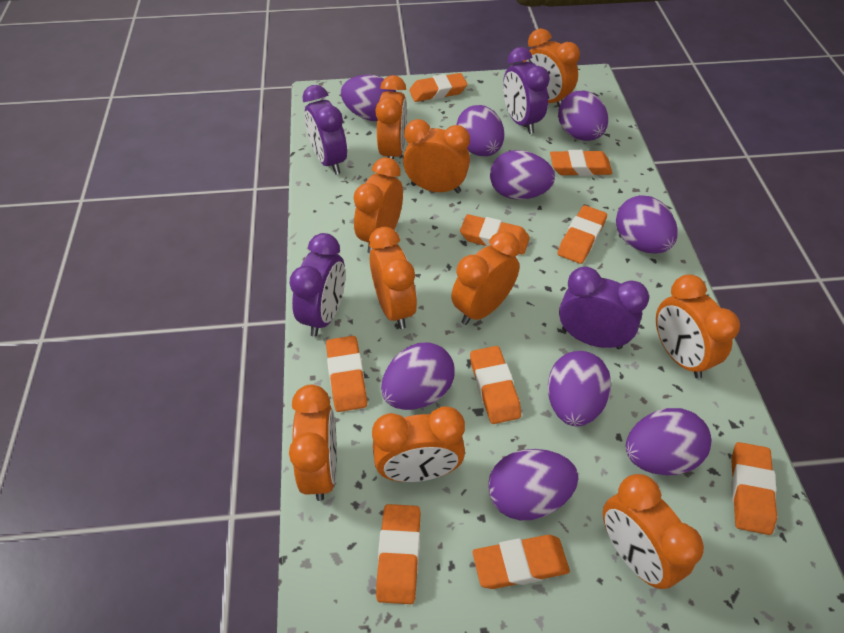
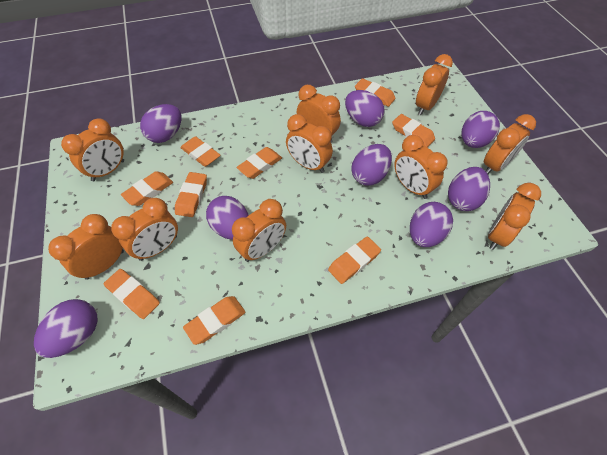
purple clock: [289,233,345,337] [302,85,347,175] [503,47,550,134] [559,267,649,349] = 4 -> none = 0
purple egg: [341,75,396,121] [381,343,455,410] [456,105,504,156] [488,449,579,520] [490,150,555,200] [548,351,611,426] [558,91,608,141] [616,195,678,253] [626,408,712,475] = 9 -> [34,299,97,358] [140,104,182,143] [206,196,249,240] [345,90,385,127] [351,144,392,186] [410,202,453,247] [448,167,490,211] [461,111,500,148] = 8

